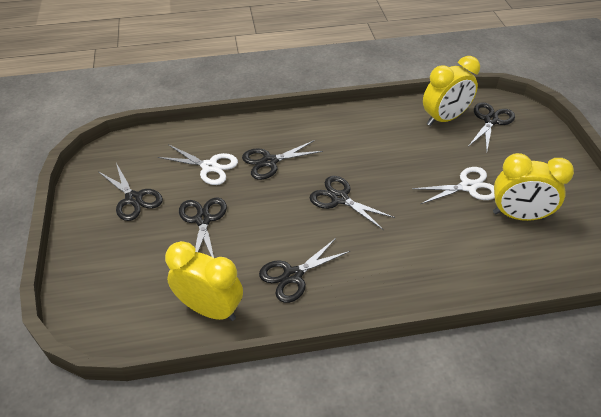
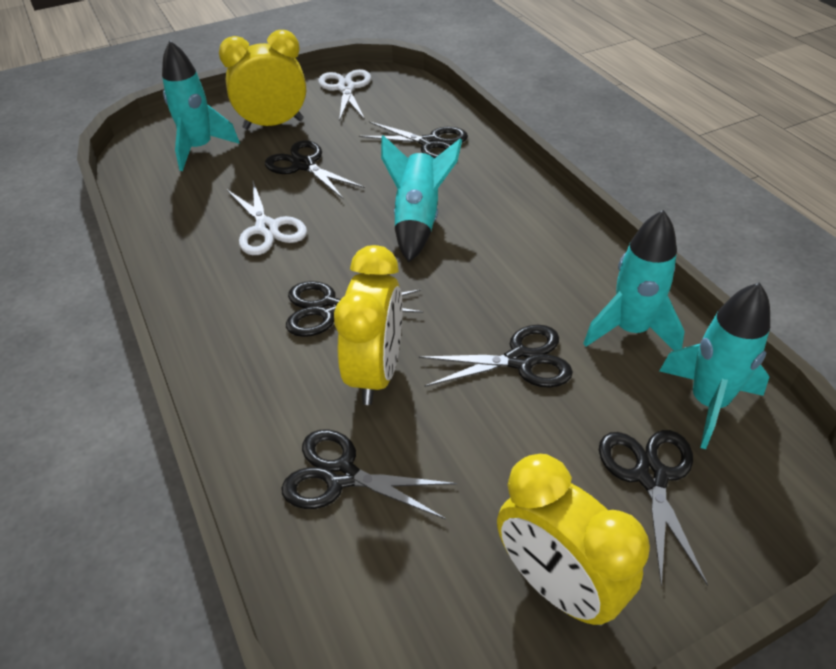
turquoise rocket: none = 0 -> [162,41,240,171] [381,135,462,262] [583,210,685,350] [660,282,770,449] = 4

